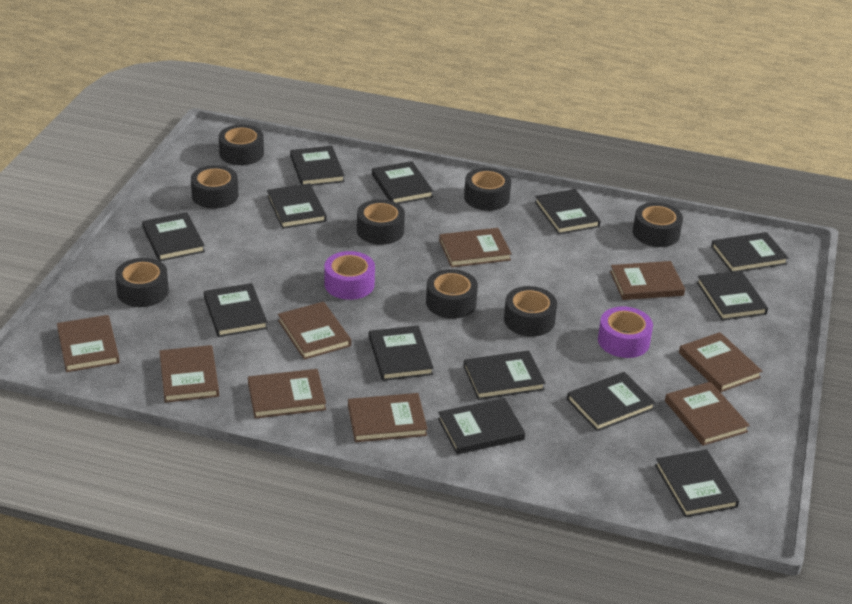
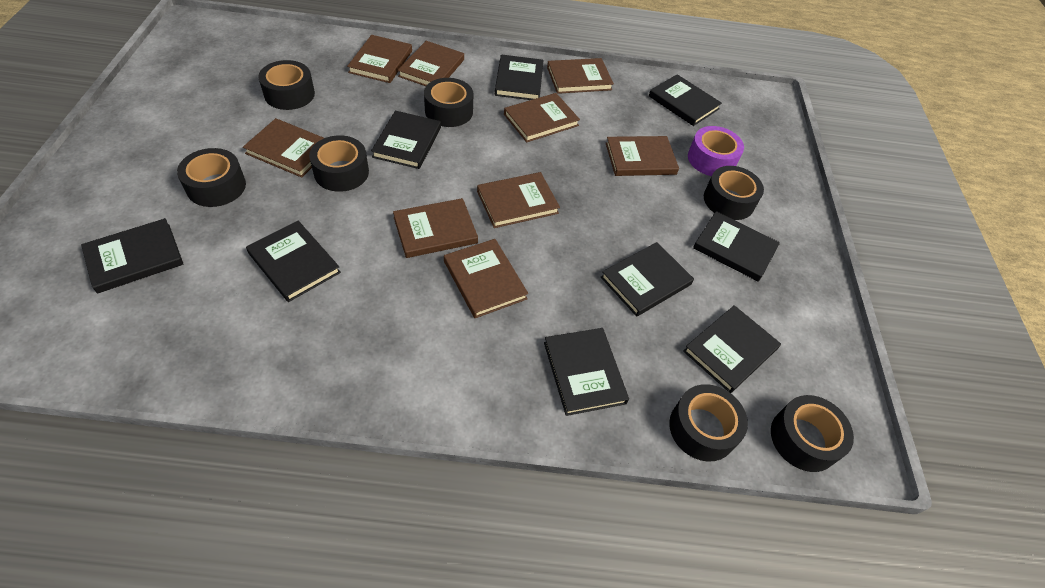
black book: [142,212,205,261] [204,283,268,337] [267,183,326,229] [290,146,345,186] [369,325,434,381] [372,161,433,204] [438,398,525,454] [463,351,545,400] [535,189,601,234] [567,372,656,431] [655,449,739,518] [697,270,768,321] [711,232,788,272] = 13 -> [81,218,183,293] [246,221,341,302] [371,110,441,169] [495,54,544,100] [544,328,629,416] [601,242,694,317] [649,74,722,126] [683,305,781,393] [693,211,780,282] = 9
black tape: [115,258,169,307] [191,165,238,209] [219,125,264,165] [357,199,405,245] [426,269,478,319] [464,168,511,211] [504,286,557,337] [633,202,683,247] = 8 -> [177,148,246,207] [259,60,315,110] [309,135,369,192] [424,78,473,127] [669,384,748,462] [704,166,764,220] [771,395,854,472] = 7
purple tape: [325,251,375,300] [598,306,653,358] = 2 -> [688,126,744,176] = 1

